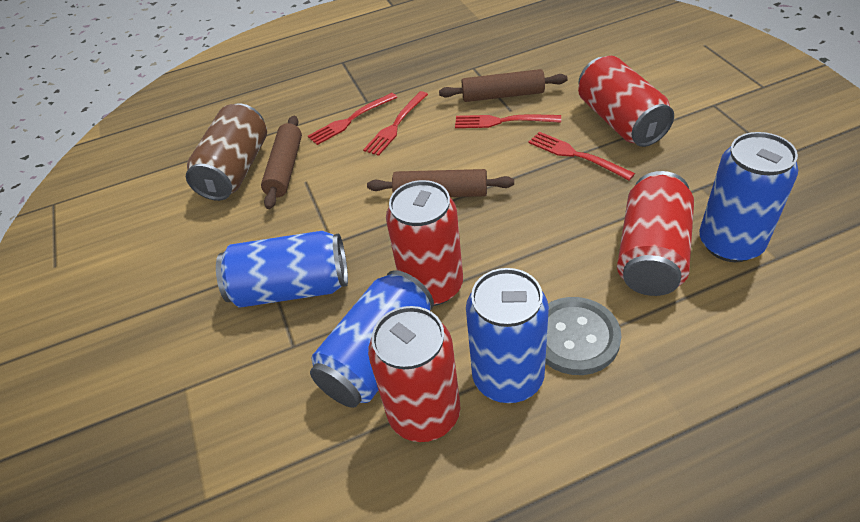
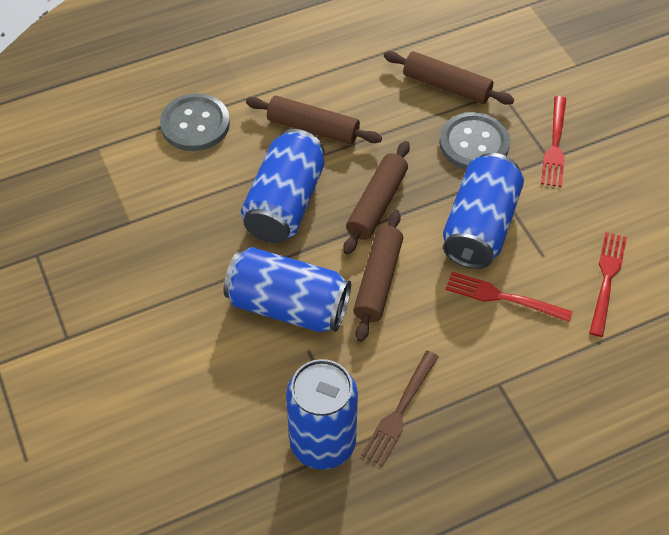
brown can: [186,103,267,201] = 1 -> none = 0
brown fork: none = 0 -> [361,351,439,466] = 1
brown rolling pin: [261,116,302,209] [367,169,514,197] [439,69,568,102] = 3 -> [246,96,382,145] [344,141,410,255] [353,210,403,342] [384,51,514,105] = 4
grey button: [545,297,622,375] = 1 -> [160,93,230,151] [439,112,510,170] = 2
red can: [368,306,460,442] [386,180,463,306] [578,56,674,147] [617,171,694,296] = 4 -> none = 0
red fork: [308,93,397,145] [363,91,428,156] [455,114,561,128] [528,132,635,181] = 4 -> [446,272,573,322] [541,96,566,187] [589,232,627,337] = 3

